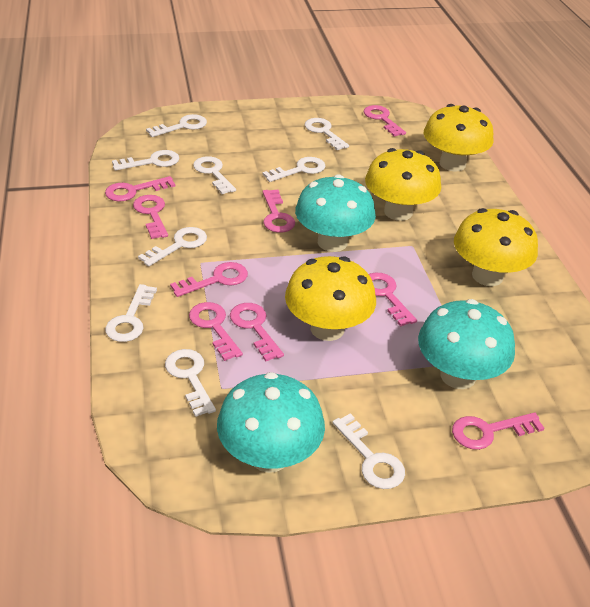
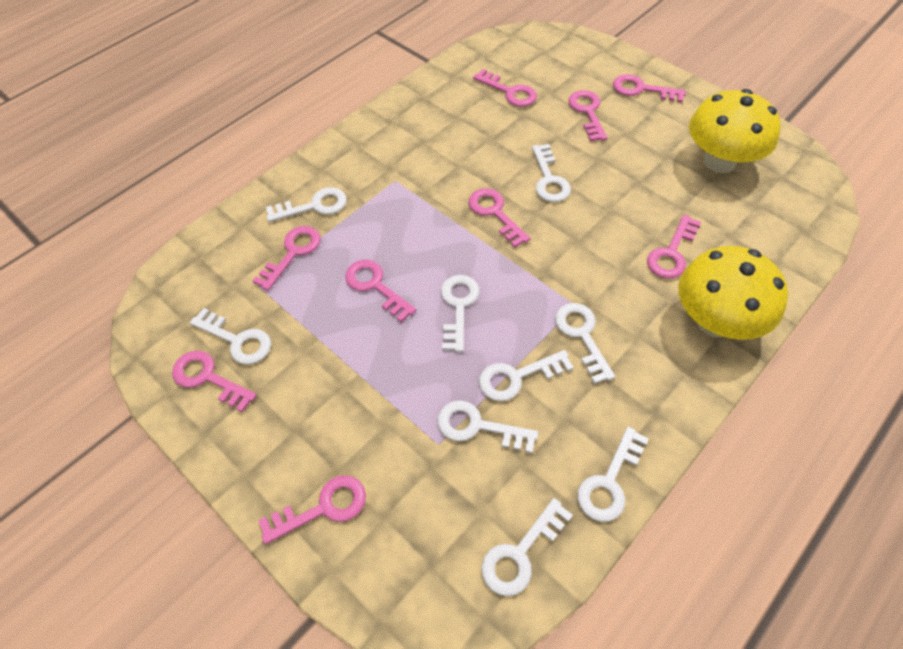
turquoise mushroom: [217,372,325,473] [295,174,376,252] [418,299,515,389] = 3 -> none = 0
yellow mushroom: [285,256,376,341] [365,148,441,221] [424,104,494,172] [454,208,538,286] = 4 -> [679,246,788,340] [689,89,780,173] = 2

